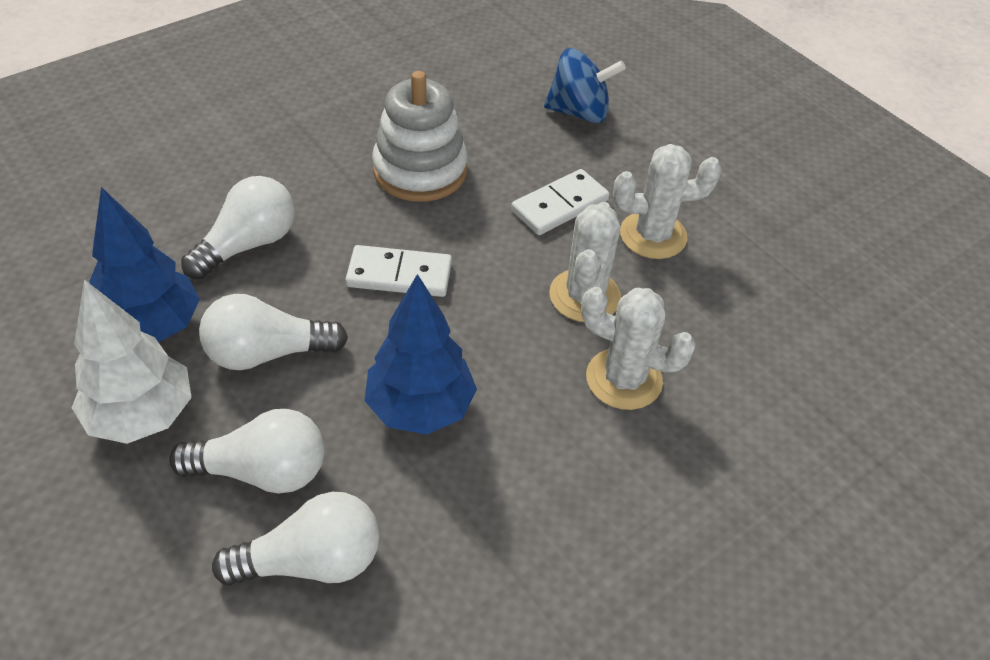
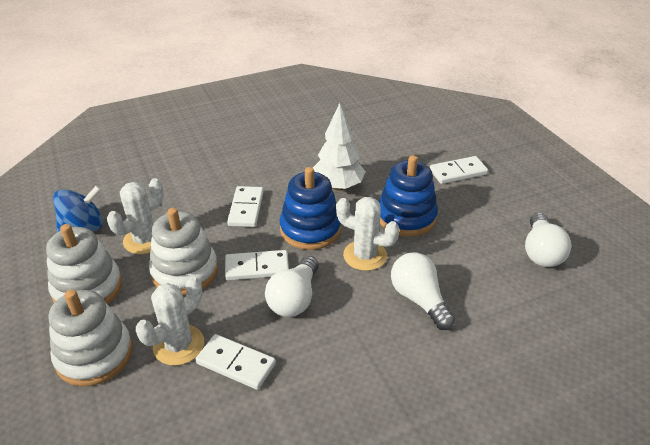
blue stacking toy: none = 0 -> [280,167,341,250] [378,155,438,237] = 2
blue tree: [89,187,200,342] [364,274,477,434] = 2 -> none = 0
white domino: [346,245,452,297] [511,169,610,235] = 2 -> [196,334,276,390] [225,250,289,280] [227,186,264,227] [430,156,488,184] = 4
white light bulb: [169,409,325,494] [181,176,295,280] [199,294,348,370] [212,492,380,586] = 4 -> [265,256,319,317] [391,253,455,330] [525,212,571,267] = 3
white stacking toy: [372,71,468,202] = 1 -> [46,224,122,304] [49,290,133,386] [149,208,218,295] = 3

